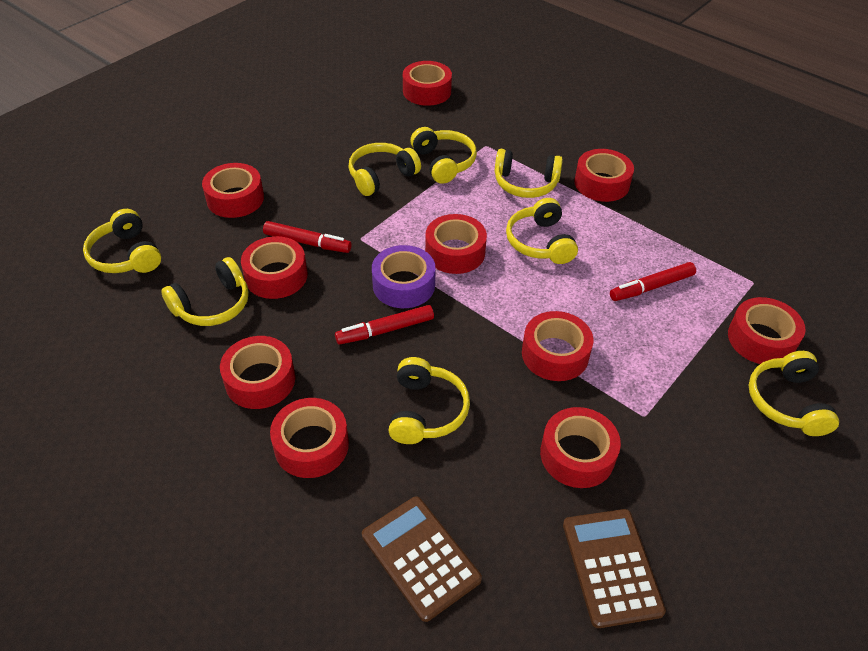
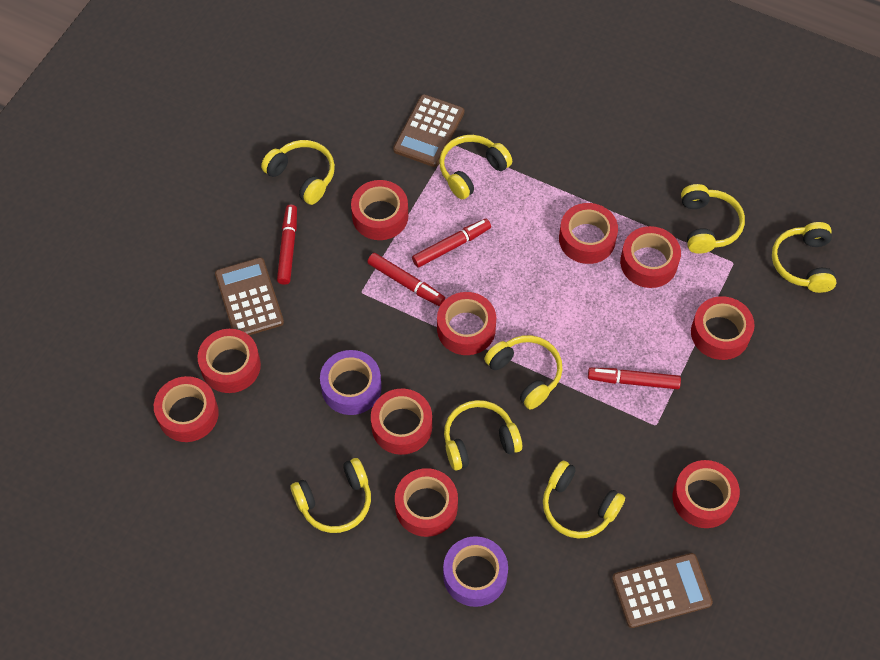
brown calculator: [362,496,482,622] [563,509,666,628] = 2 -> [215,257,284,335] [393,94,464,167] [612,553,713,628] = 3
purple tape: [372,245,436,308] = 1 -> [320,350,382,415] [443,536,508,607] = 2
red marker: [263,221,352,253] [335,305,434,345] [610,262,696,301] = 3 -> [277,205,297,285] [367,253,445,306] [412,219,491,267] [588,368,681,389] = 4

